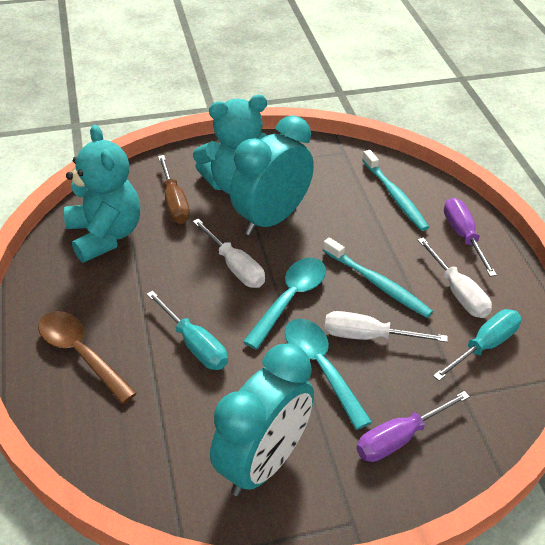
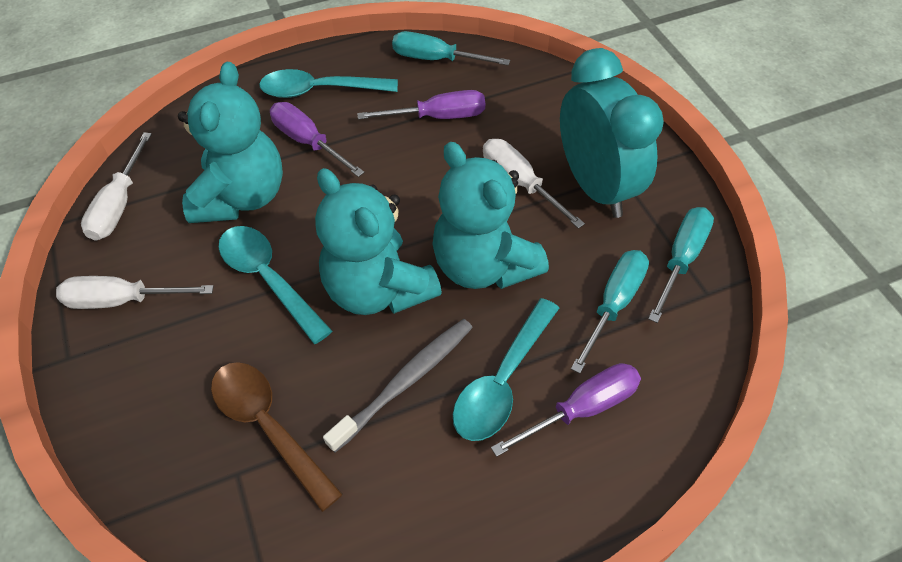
brown screwdriver: [158,155,190,224] = 1 -> none = 0
grey toothbrush: none = 0 -> [323,319,473,453] = 1
purple screwdriver: [356,391,470,462] [444,198,497,277] = 2 -> [270,102,365,177] [357,90,485,120] [491,363,641,457] = 3
turquoise clock: [210,343,314,496] [230,115,314,235] = 2 -> [560,48,664,218] = 1
turquoise screwdriver: [146,291,228,370] [433,309,521,381] = 2 -> [392,31,510,66] [571,250,649,374] [648,207,714,323] = 3
turquoise spoon: [243,258,326,350] [285,319,372,430] = 2 -> [218,226,332,344] [259,69,398,98] [453,298,559,441] = 3
turquoise teddy bear: [64,125,140,263] [193,95,267,195] = 2 -> [178,62,283,223] [315,168,442,315] [432,142,549,289] = 3
turquoise toothbrush: [323,237,433,318] [362,150,429,231] = 2 -> none = 0

